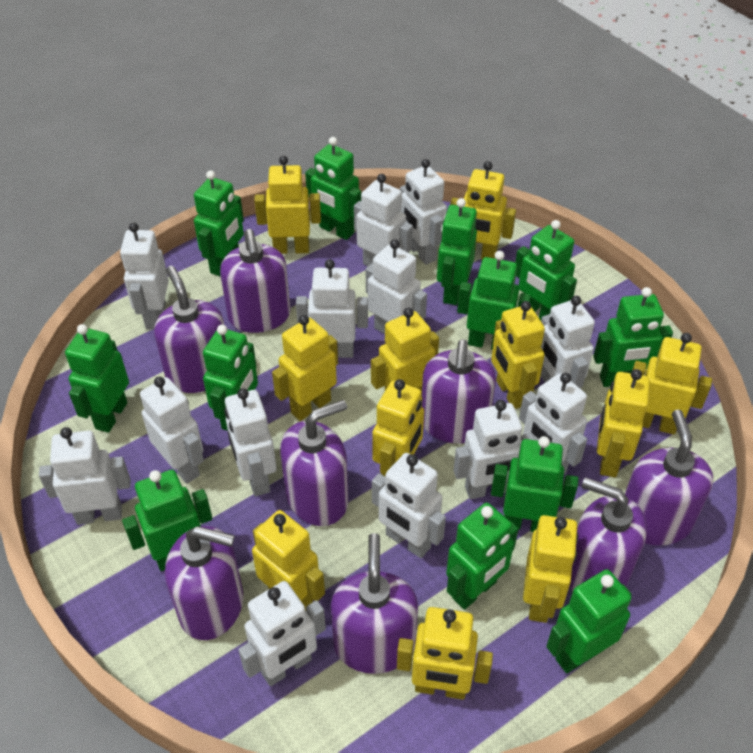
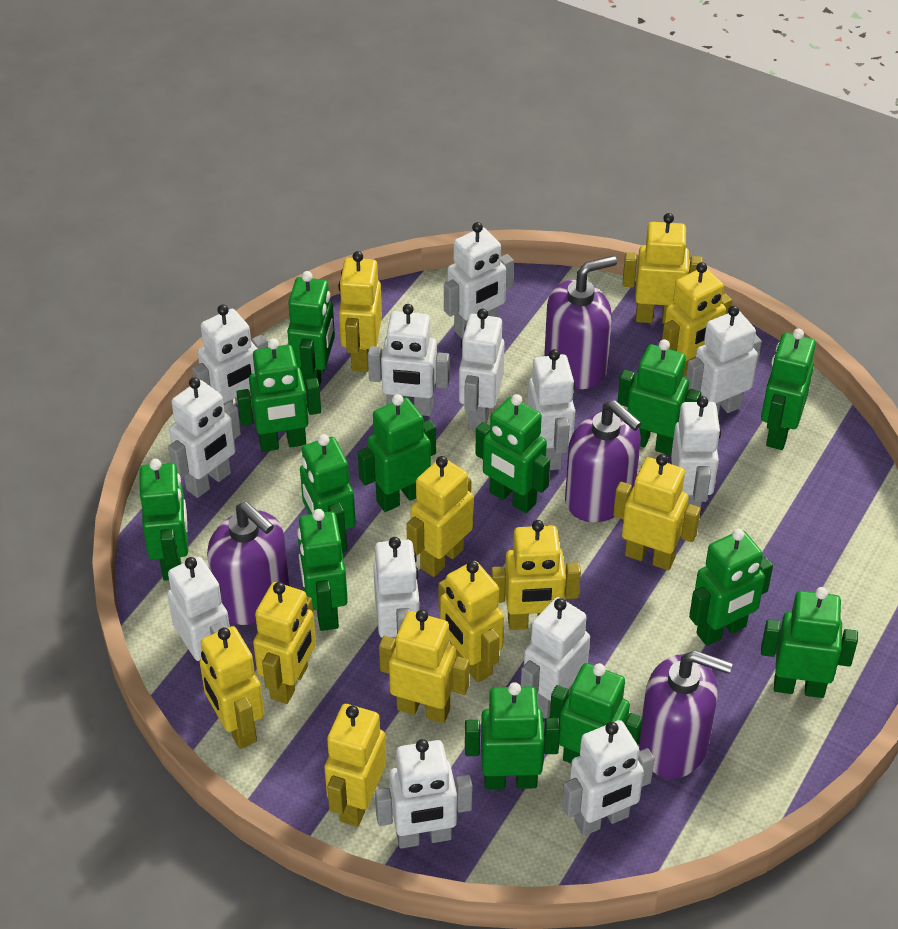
green robot: [65,324,129,433] [122,470,212,571] [194,171,244,277] [203,325,258,431] [305,137,361,240] [437,198,477,305] [446,503,519,610] [457,251,531,350] [491,436,578,532] [515,220,577,320] [546,569,631,673] [593,287,673,387] = 12 -> [140,459,188,581] [237,338,321,452] [287,271,335,390] [297,509,348,631] [300,434,356,553] [358,394,436,512] [465,682,560,790] [475,394,550,513] [550,663,643,763] [618,339,701,455] [689,529,773,646] [761,328,816,450] [761,587,858,698] = 13
purple soap dispenser: [154,266,224,393] [165,526,243,640] [220,229,291,333] [280,400,349,526] [331,533,418,674] [422,339,496,444] [569,478,647,593] [625,410,713,546] = 8 -> [207,502,289,625] [544,256,617,389] [565,400,642,522] [639,650,733,779] = 4

